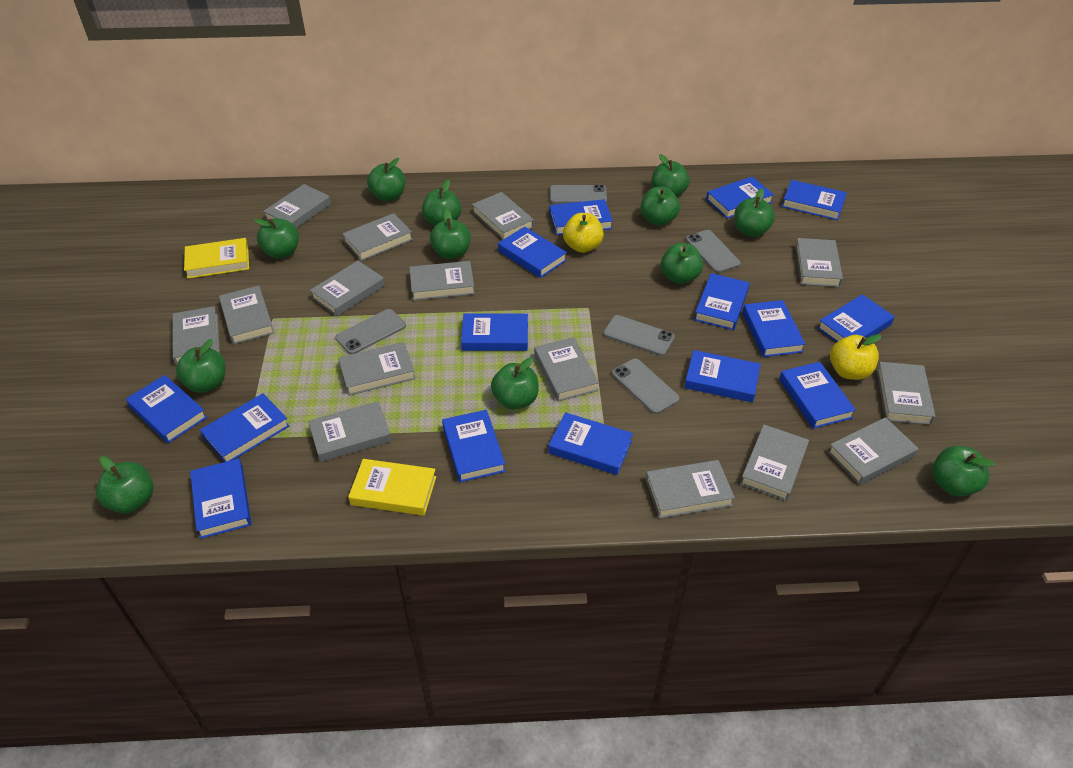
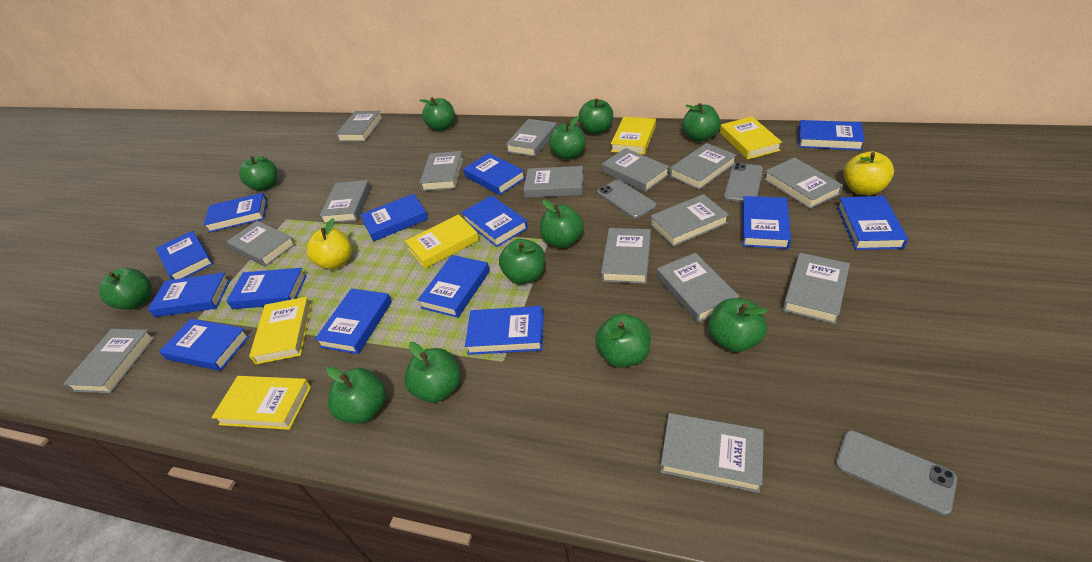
blue book: [126,375,207,443] [190,459,251,539] [200,394,289,462] [442,410,506,482] [461,314,528,351] [498,226,567,278] [548,412,633,475] [549,199,613,235] [684,350,761,402] [694,273,750,330] [706,177,774,219] [742,300,805,357] [779,362,856,429] [782,180,847,220] [817,294,895,342] = 15 -> [148,273,230,317] [156,231,213,280] [159,319,250,371] [203,193,268,233] [226,268,307,309] [315,288,392,354] [360,194,428,242] [418,255,490,318] [461,196,528,247] [463,153,525,195] [465,306,544,355] [742,196,791,249] [799,120,865,150] [837,196,908,250] = 14
grey phone: [335,309,406,354] [550,185,607,204] [603,315,675,356] [612,358,680,414] [686,230,740,273] = 5 -> [597,180,657,219] [724,163,763,202] [836,430,957,516] = 3
yellow book: [184,238,249,279] [348,459,436,516] = 2 -> [211,376,311,430] [249,297,312,364] [405,214,479,269] [611,117,656,155] [720,117,782,159] = 5

